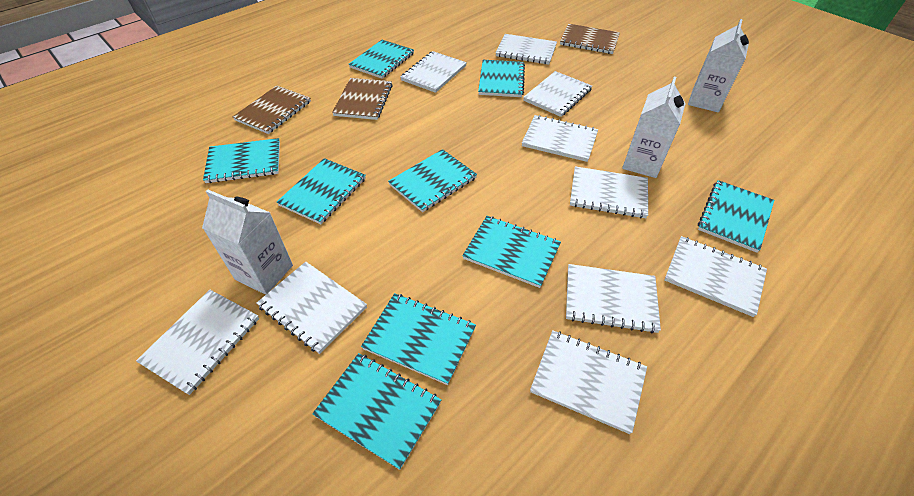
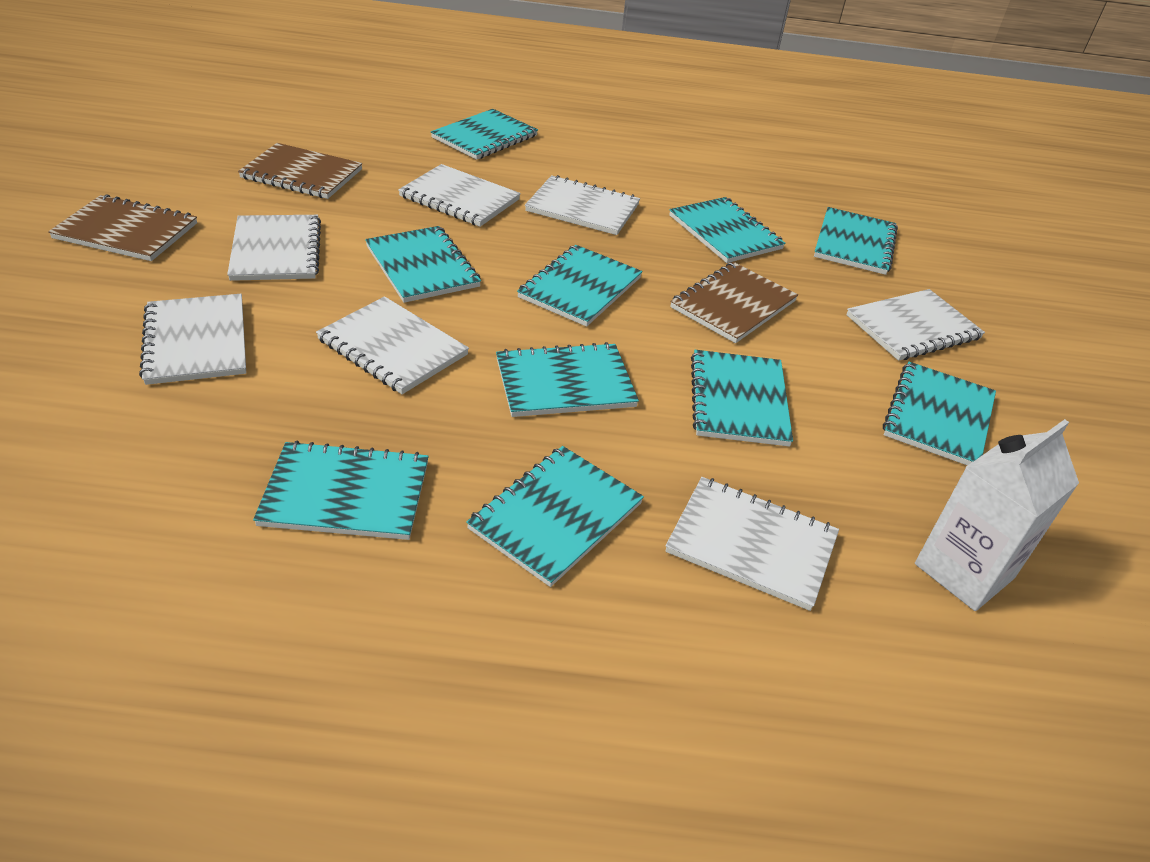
turquoise notebook: [203,138,280,183] [277,158,366,224] [312,353,441,470] [349,40,414,79] [361,293,476,385] [388,149,477,212] [462,216,561,288] [478,60,525,97] [698,180,774,253] = 9 -> [253,440,429,540] [365,226,481,303] [431,109,538,160] [466,446,644,587] [496,342,639,417] [517,245,643,327] [669,197,785,263] [691,350,793,447] [814,207,898,275] [883,362,996,466] = 10
white carton: [202,190,293,295] [622,77,686,178] [688,19,749,112] = 3 -> [915,419,1079,611] = 1
white notebook: [136,290,259,395] [257,262,367,354] [401,51,467,93] [496,34,557,65] [522,115,598,162] [523,71,592,117] [530,330,647,434] [566,264,661,333] [570,166,648,218] [665,236,767,317] = 10 -> [139,294,246,385] [227,215,321,281] [316,296,469,394] [398,164,521,227] [525,175,640,235] [665,477,839,611] [846,289,985,361] = 7

